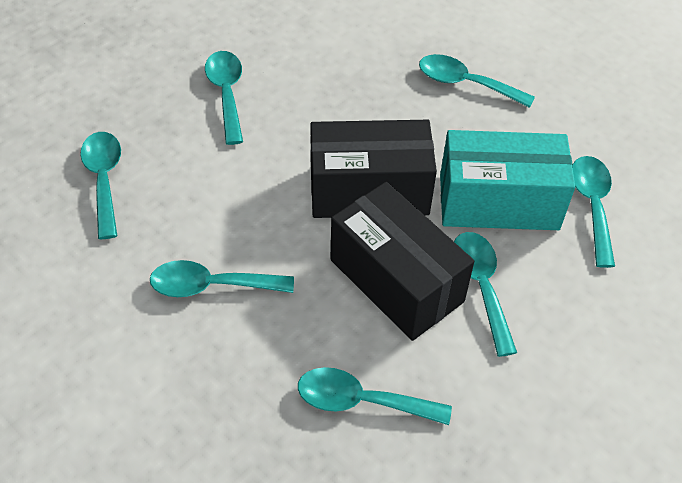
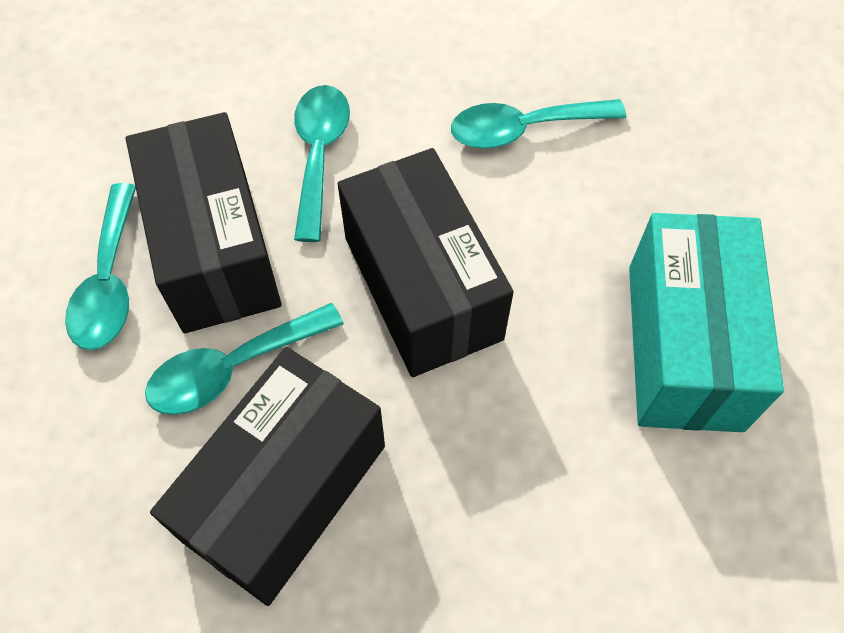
black box: [311,120,437,218] [331,182,474,341] = 2 -> [126,112,282,333] [150,347,385,606] [338,148,514,377] = 3
turquoise spoon: [80,132,121,239] [150,260,294,297] [205,51,243,145] [298,367,452,425] [419,54,535,108] [454,232,517,357] [572,156,615,268] = 7 -> [65,183,136,350] [145,303,344,415] [294,85,350,242] [451,99,626,149] = 4

